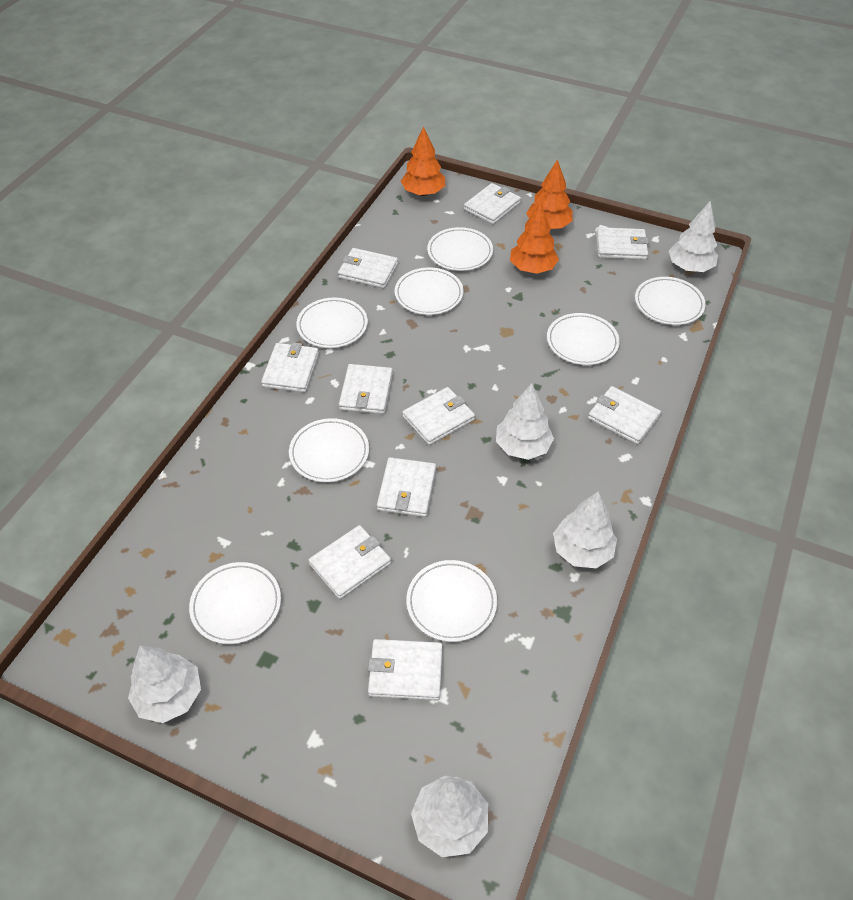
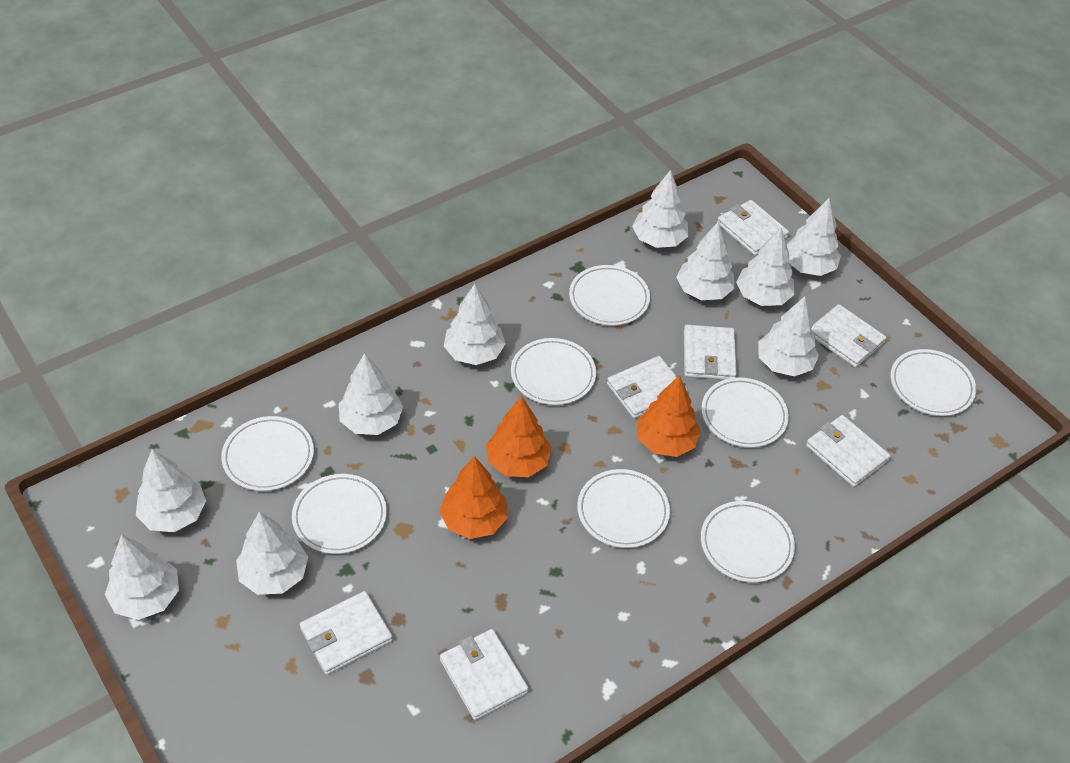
white tree: [128,646,201,723] [411,776,488,857] [496,383,554,460] [553,491,617,568] [669,201,718,272] = 5 -> [105,535,179,620] [136,449,206,532] [236,512,308,595] [339,353,403,435] [444,284,506,365] [632,170,688,248] [677,222,735,300] [736,228,795,306] [758,296,819,376] [787,198,841,276] = 10
white wallet: [261,342,319,393] [308,525,391,599] [338,248,398,288] [339,364,393,414] [368,639,443,700] [377,457,436,517] [402,387,475,445] [464,183,521,225] [588,386,661,445] [596,227,649,260] = 10 -> [300,591,393,675] [440,629,529,720] [607,356,687,419] [684,325,737,380] [717,200,789,256] [806,415,891,487] [812,304,887,368] = 7

